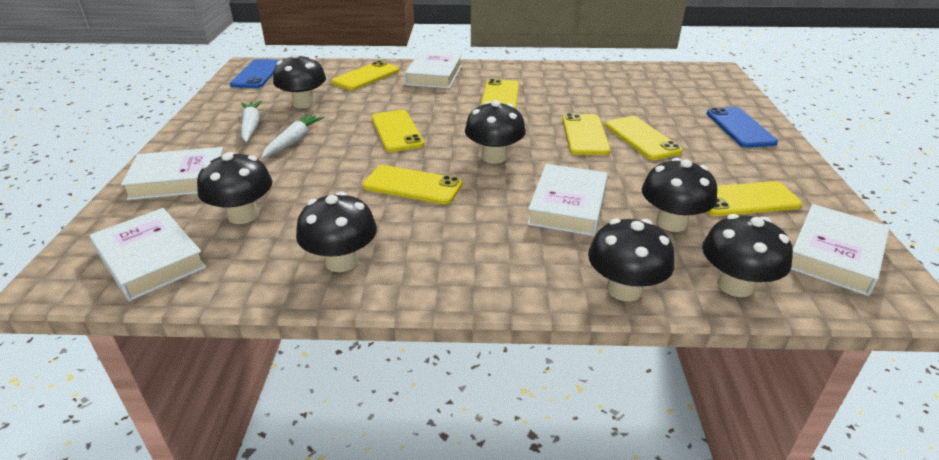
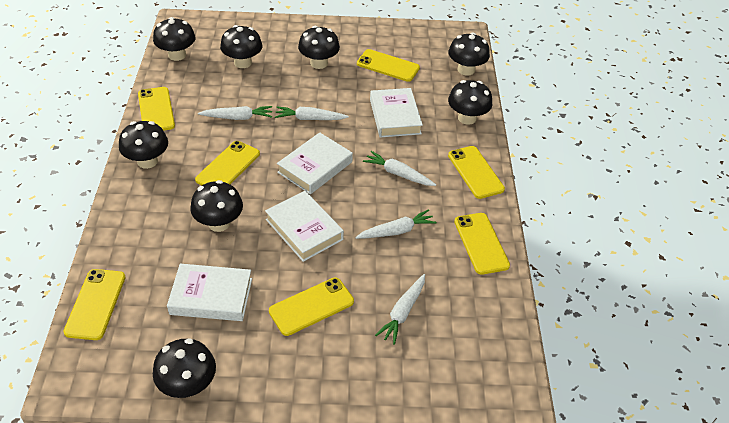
black mushroom: [197,152,272,224] [273,53,326,108] [296,192,377,272] [465,100,526,164] [588,219,675,301] [642,158,717,232] [702,214,793,297] = 7 -> [119,121,168,169] [153,17,195,61] [153,338,216,398] [190,180,243,232] [220,25,262,68] [298,26,340,69] [448,33,490,76] [448,80,492,125] = 8
blue phone: [230,59,281,88] [707,107,778,148] = 2 -> none = 0
white book: [89,208,207,301] [121,147,224,200] [405,51,462,89] [527,164,608,236] [791,204,890,296] = 5 -> [167,264,252,321] [265,191,344,262] [277,132,353,194] [370,88,423,138] = 4
white carrot: [241,101,262,142] [261,114,324,158] = 2 -> [198,106,272,120] [275,107,349,120] [356,210,437,239] [363,151,436,186] [375,274,425,345] = 5

